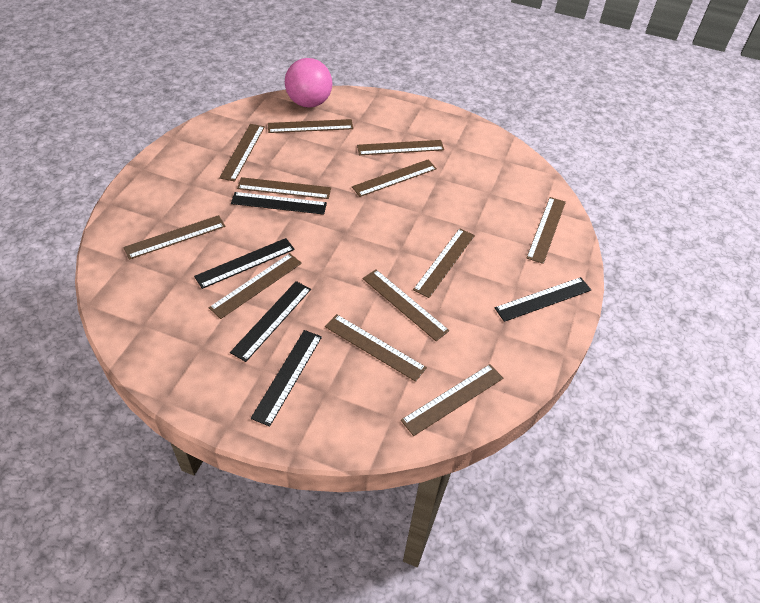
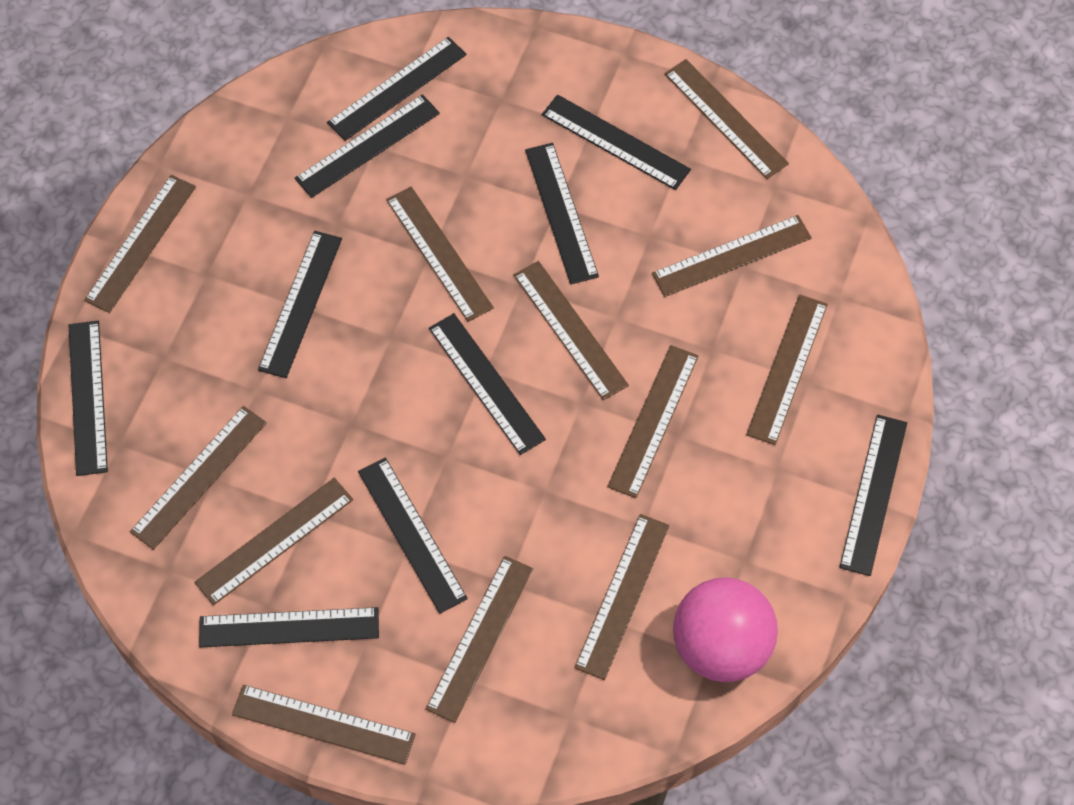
black ruler: [194,238,295,289] [230,281,311,362] [231,192,327,215] [251,330,322,427] [495,277,591,322] = 5 -> [69,321,108,476] [199,607,379,647] [258,231,342,378] [295,94,440,198] [327,37,467,141] [358,458,468,614] [429,313,546,455] [525,143,599,284] [542,94,691,190] [839,415,907,576] = 10

